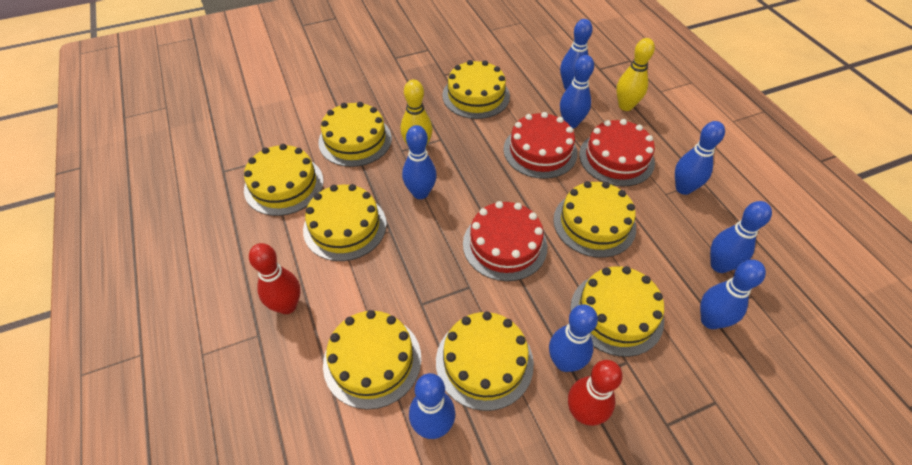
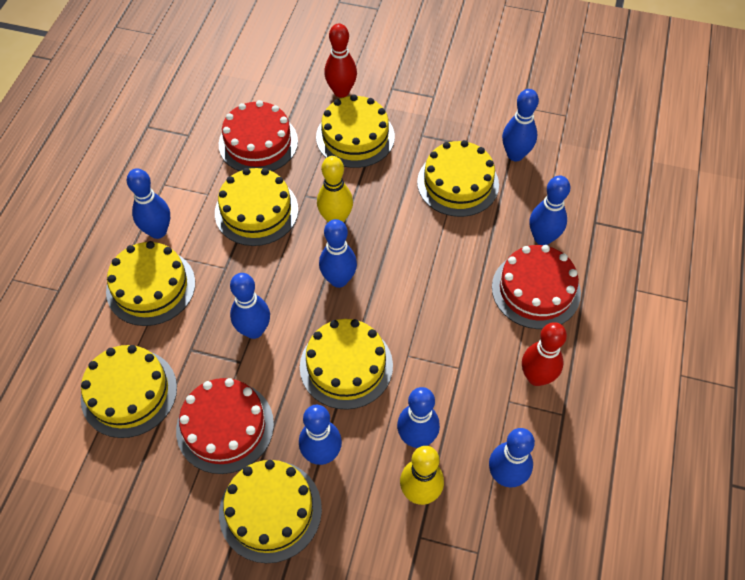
yellow cake: [244,144,323,216] [303,184,387,261] [318,102,392,167] [323,310,421,410] [436,312,534,411] [442,60,510,119] [553,181,636,258] [570,266,664,357] = 8 -> [81,345,177,438] [106,241,195,326] [215,168,298,246] [219,460,322,563] [300,319,393,410] [316,94,395,168] [417,140,499,217] = 7

